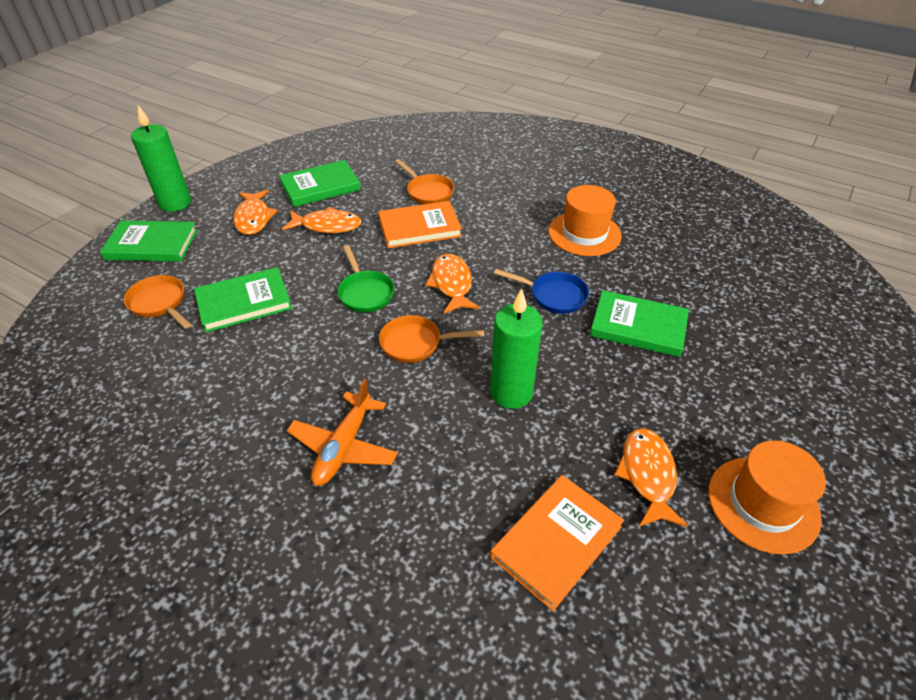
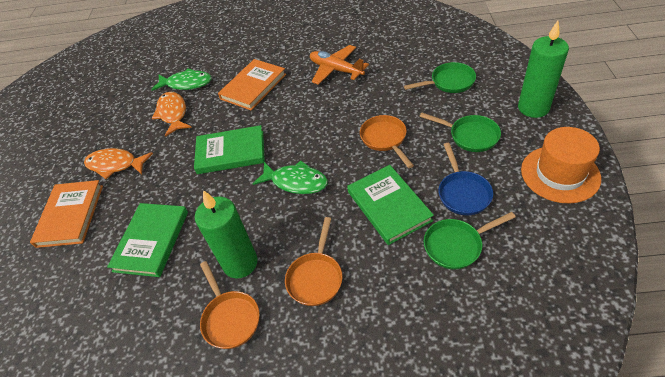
green book: [100,221,198,262] [194,267,292,332] [279,160,361,207] [590,290,689,357] = 4 -> [107,203,188,277] [194,125,265,174] [347,165,434,245] = 3
green fish: none = 0 -> [151,68,211,91] [253,161,328,194] = 2
green pan: [338,245,395,313] = 1 -> [404,62,476,93] [419,113,501,152] [424,212,516,269] = 3
orange fish: [233,190,278,235] [282,207,361,233] [425,254,479,313] [614,428,688,527] = 4 -> [84,148,153,179] [152,92,192,137] = 2
orange hat: [548,185,622,256] [708,440,826,554] = 2 -> [521,127,601,203] = 1

